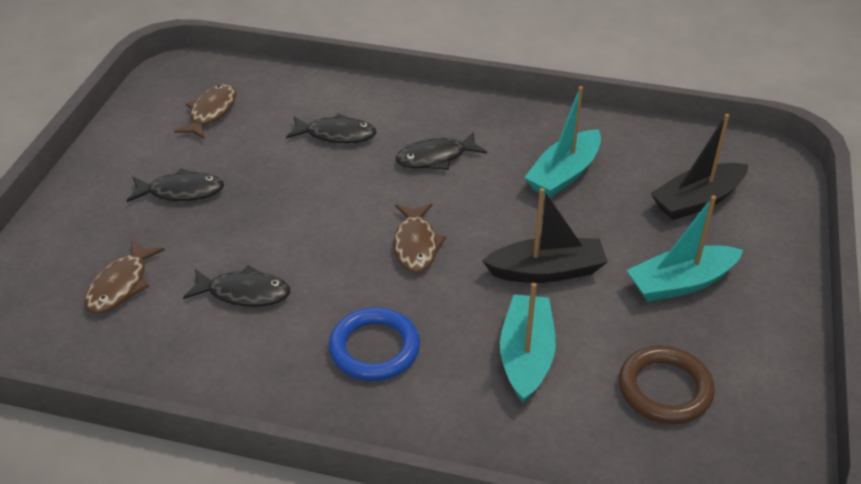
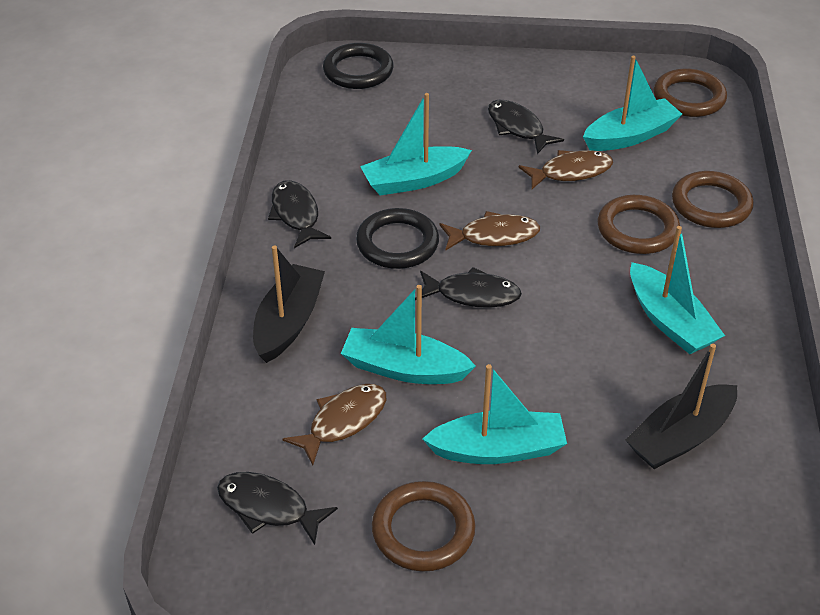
black ring: none = 0 -> [323,43,394,89] [356,208,439,269] = 2
blue ring: [329,307,420,381] = 1 -> none = 0
brown ring: [619,345,715,424] = 1 -> [372,481,476,572] [597,195,680,254] [654,69,727,117] [672,171,754,228] = 4
turquoise boat: [500,283,556,403] [524,86,601,198] [627,195,743,302] = 3 -> [341,285,476,384] [360,93,472,196] [422,364,567,464] [583,56,682,151] [630,226,725,354] = 5

